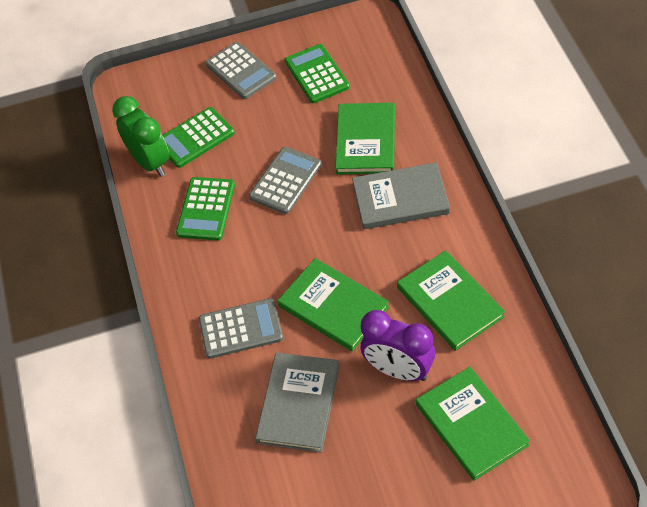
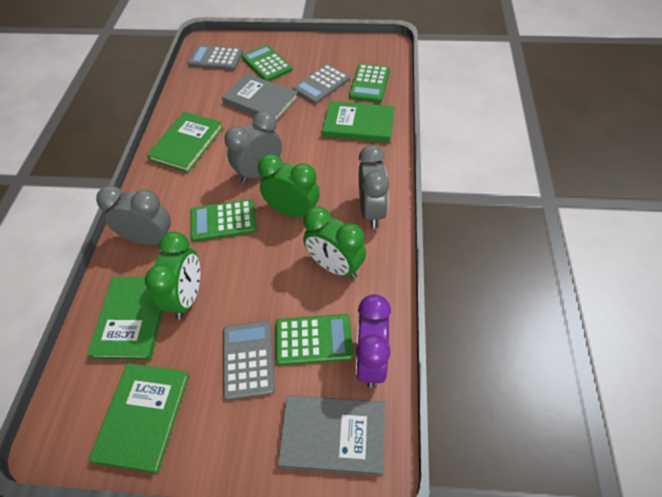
green calculator: [162,107,235,168] [176,177,235,240] [285,44,350,103] = 3 -> [191,199,257,242] [242,45,293,81] [276,314,353,365] [349,64,390,102] = 4
green clock: [112,96,169,177] = 1 -> [145,231,201,320] [258,154,320,218] [303,206,366,279] = 3
grey clock: none = 0 -> [96,186,171,245] [224,111,282,183] [358,145,389,228] = 3

